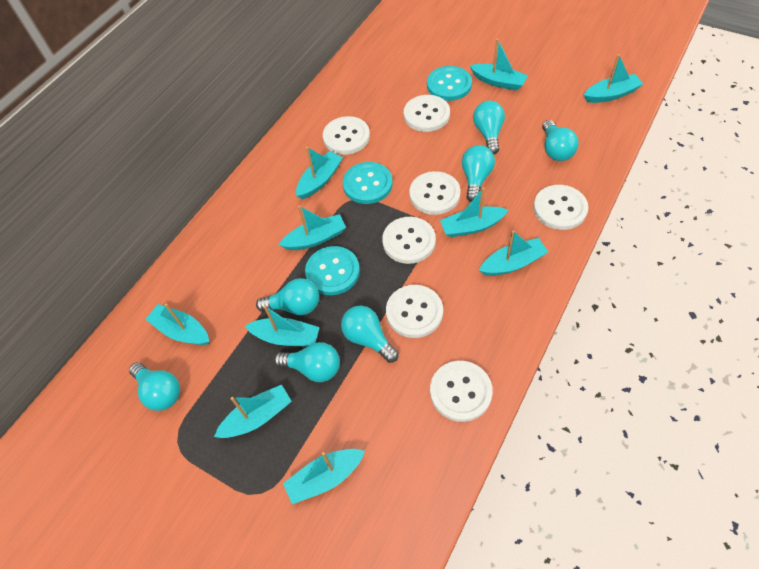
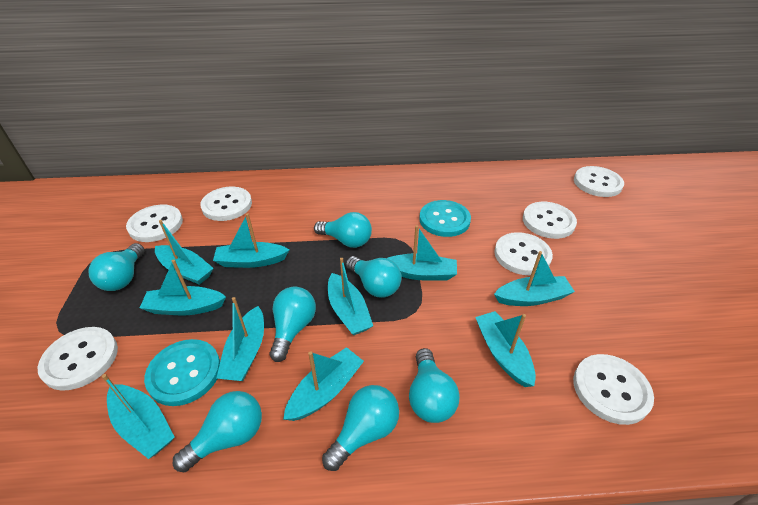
turquoise button: [305,246,360,295] [343,162,393,204] [427,66,472,101] = 3 -> [144,339,220,406] [419,200,471,237] = 2

